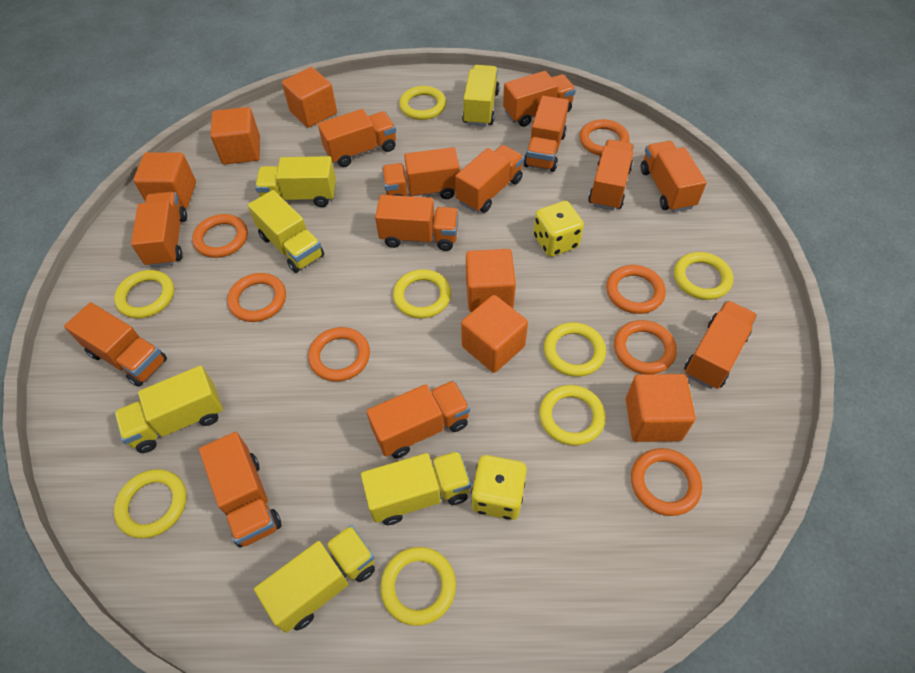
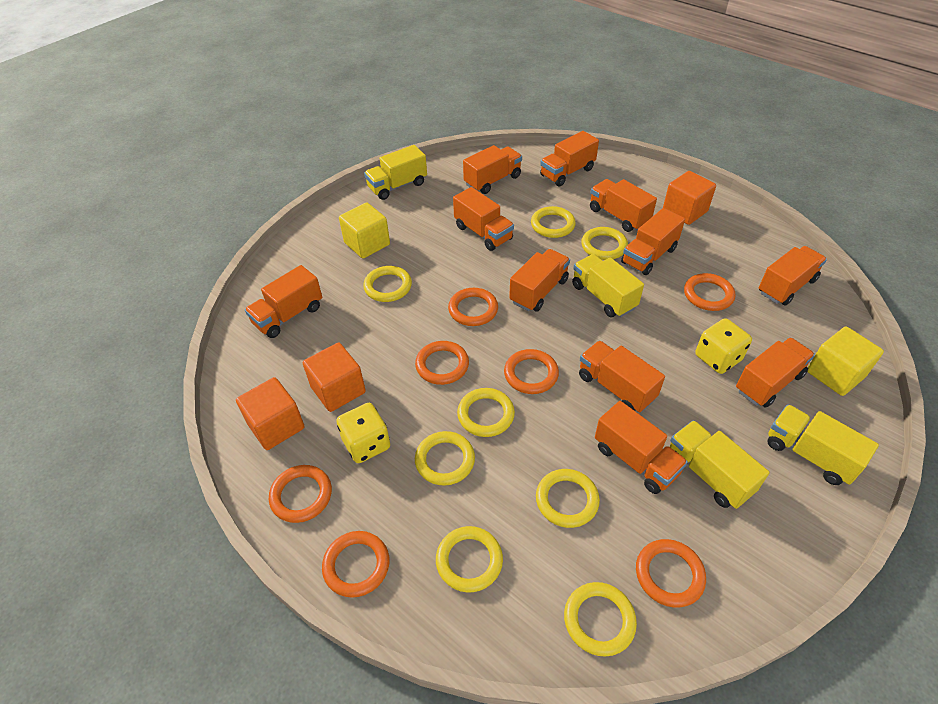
orange cube: [133,152,196,209] [210,107,260,164] [282,67,337,128] [461,295,528,373] [466,249,516,312] [626,374,696,442] = 6 -> [236,377,304,450] [303,343,366,412] [663,171,716,225] = 3
orange truck: [64,302,167,387] [131,192,187,267] [199,432,281,548] [318,109,396,167] [366,380,470,459] [375,195,459,251] [382,147,460,199] [455,145,524,213] [503,71,576,127] [523,96,569,172] [588,139,634,211] [641,141,707,212] [684,300,757,389] = 13 -> [245,265,322,338] [453,187,514,251] [463,145,522,194] [509,249,570,312] [540,131,599,186] [579,341,665,413] [590,179,657,232] [595,401,688,494] [621,208,685,275] [736,337,815,408] [759,246,827,306] = 11
yellow cube: none = 0 -> [339,202,390,258] [807,327,884,396] = 2
yellow truck: [114,366,223,453] [248,190,324,273] [254,525,375,633] [255,156,336,207] [361,451,471,525] [462,65,500,127] = 6 -> [364,145,427,200] [572,254,644,317] [670,420,770,509] [767,405,879,485] = 4

